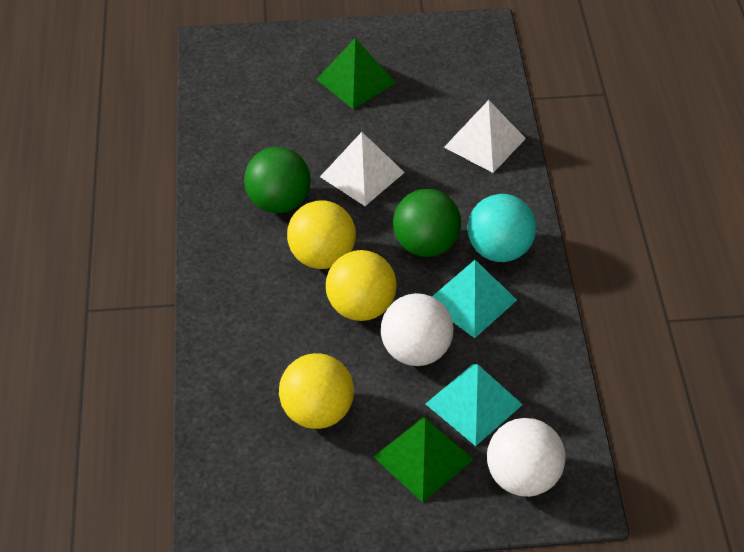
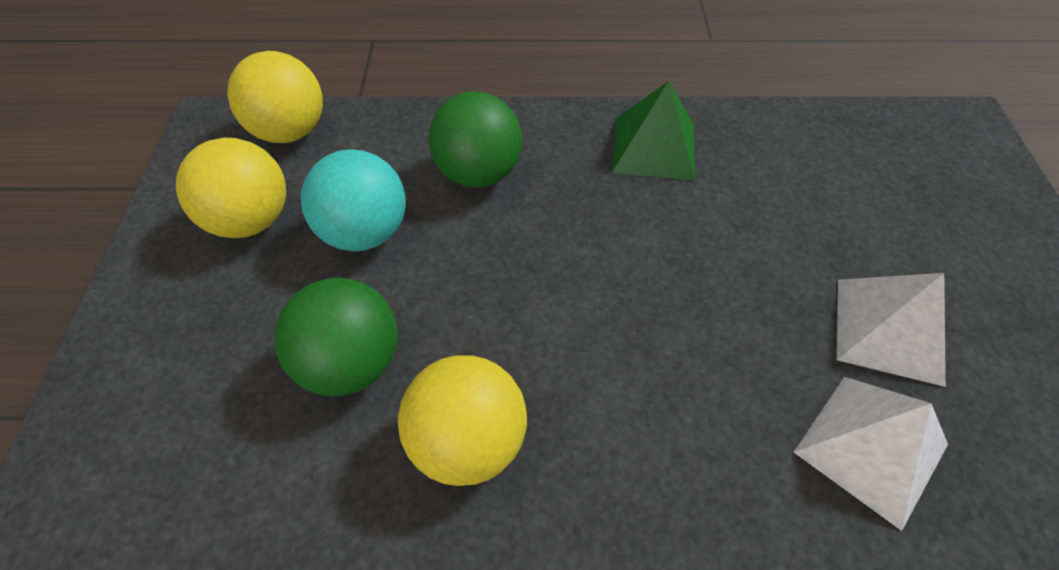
green pyramid: [316,38,396,109] [373,416,474,502] = 2 -> [612,81,695,181] = 1
turquoise pyramid: [426,364,523,446] [432,260,517,338] = 2 -> none = 0
white ball: [381,293,454,366] [487,418,566,497] = 2 -> none = 0

